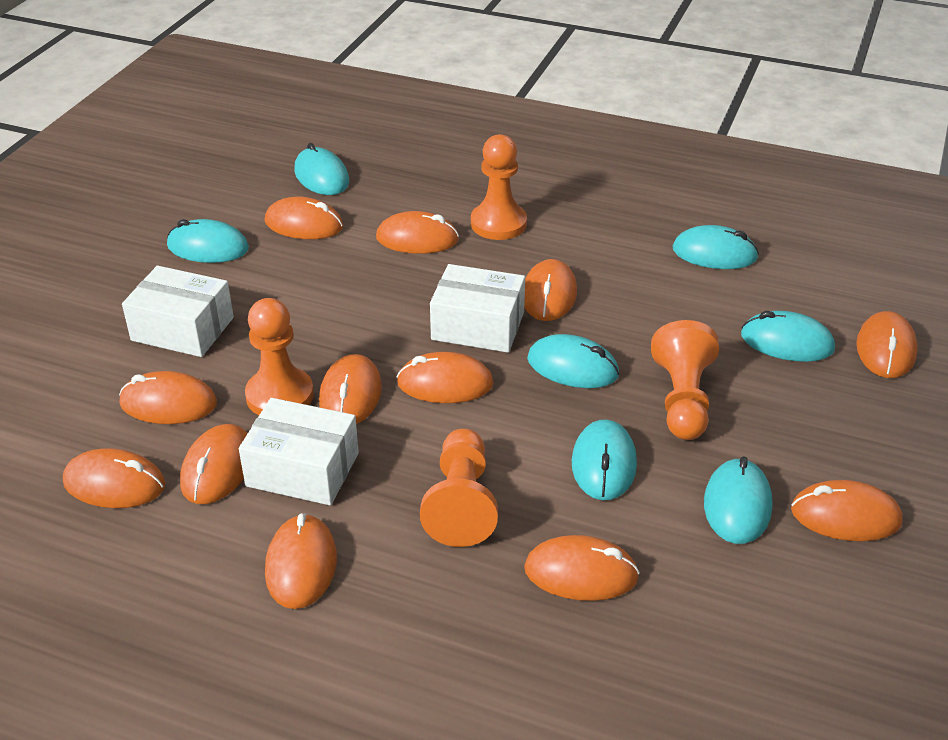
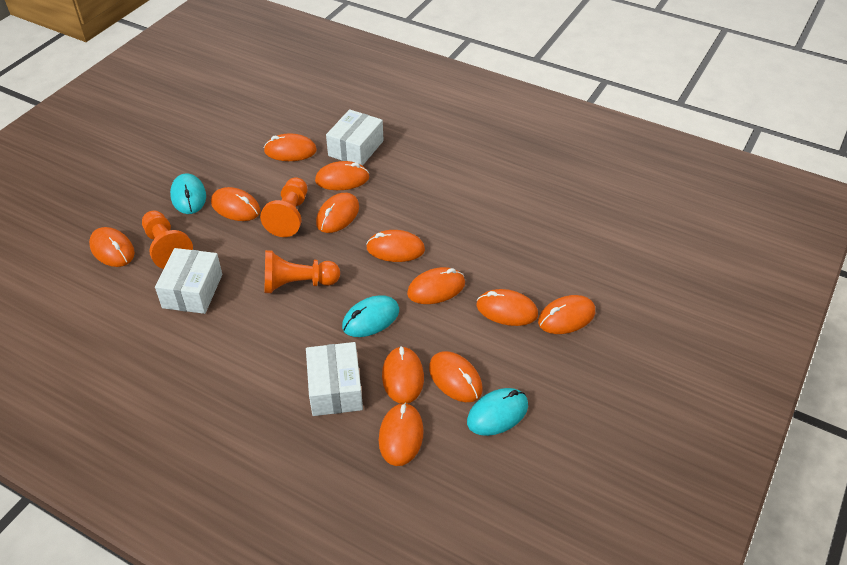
orange pawn: [245,298,314,415] [420,429,498,547] [471,134,527,240] [651,320,719,440] = 4 -> [142,210,193,269] [260,177,307,237] [265,250,340,293] = 3
turquoise mouse: [167,219,249,263] [294,143,349,195] [527,334,619,388] [572,419,637,500] [673,225,759,269] [704,457,773,544] [741,311,835,362] = 7 -> [170,173,206,214] [342,295,399,337] [467,388,528,436] = 3

